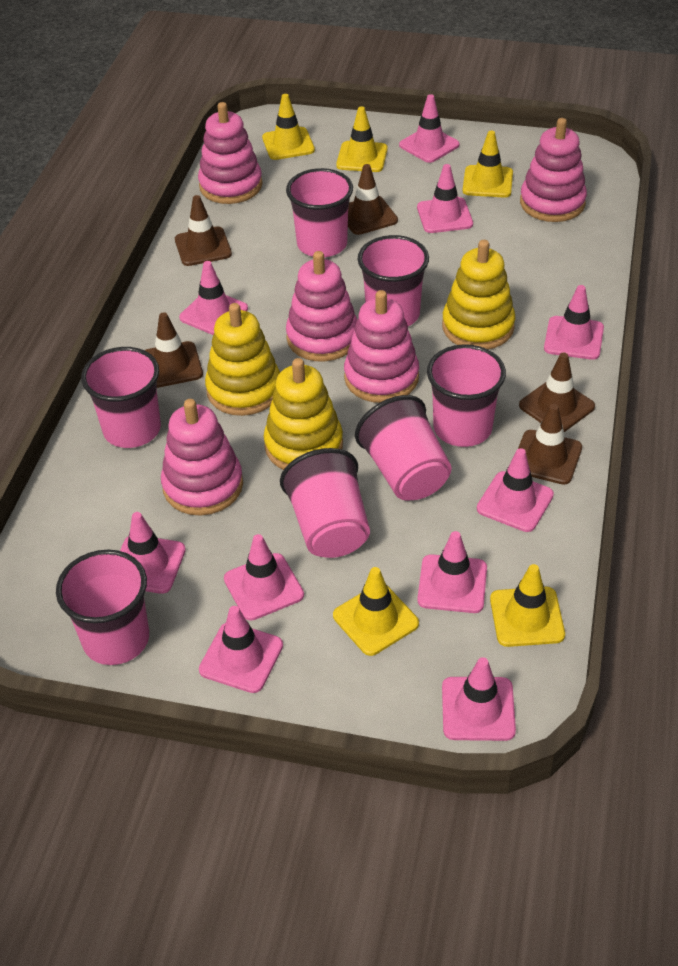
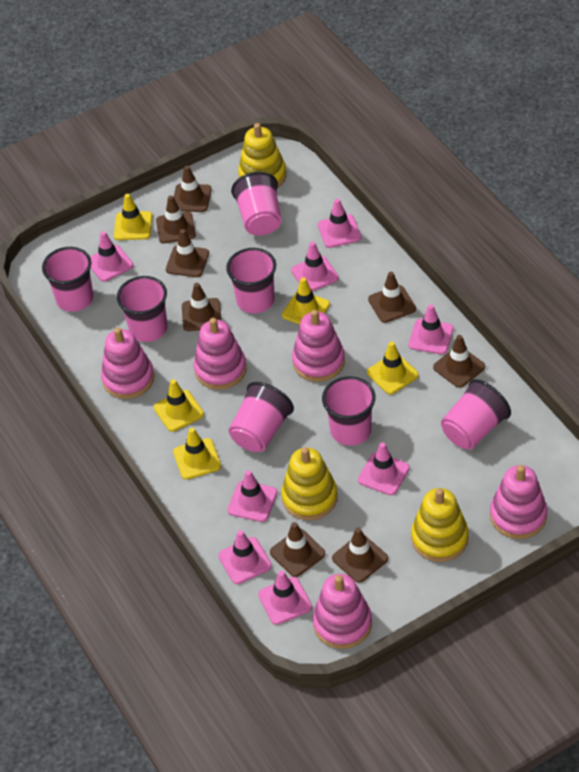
brown traffic cone: [145,312,203,388] [175,195,232,266] [348,164,398,235] [518,404,582,485] [519,352,595,432] = 5 -> [156,195,196,244] [166,229,209,277] [174,166,212,212] [182,283,221,331] [270,522,325,577] [332,528,388,583] [368,272,416,323] [433,335,485,388] = 8
pink traffic cone: [120,512,186,594] [179,261,248,335] [199,606,283,693] [224,534,304,621] [399,94,460,163] [417,164,473,233] [417,531,487,613] [442,657,516,741] [477,448,554,532] [544,285,604,360] = 10 -> [90,231,133,282] [218,530,272,584] [227,470,277,522] [258,570,312,625] [291,242,339,291] [318,199,361,248] [358,442,410,495] [409,304,454,354] = 8

